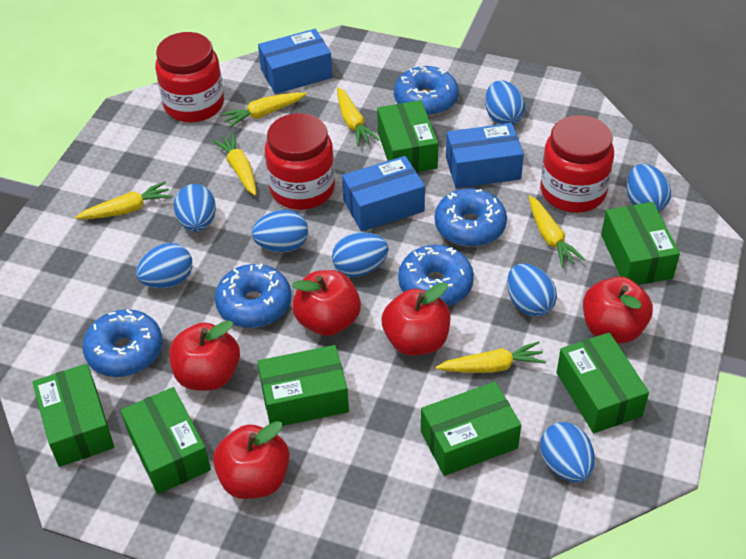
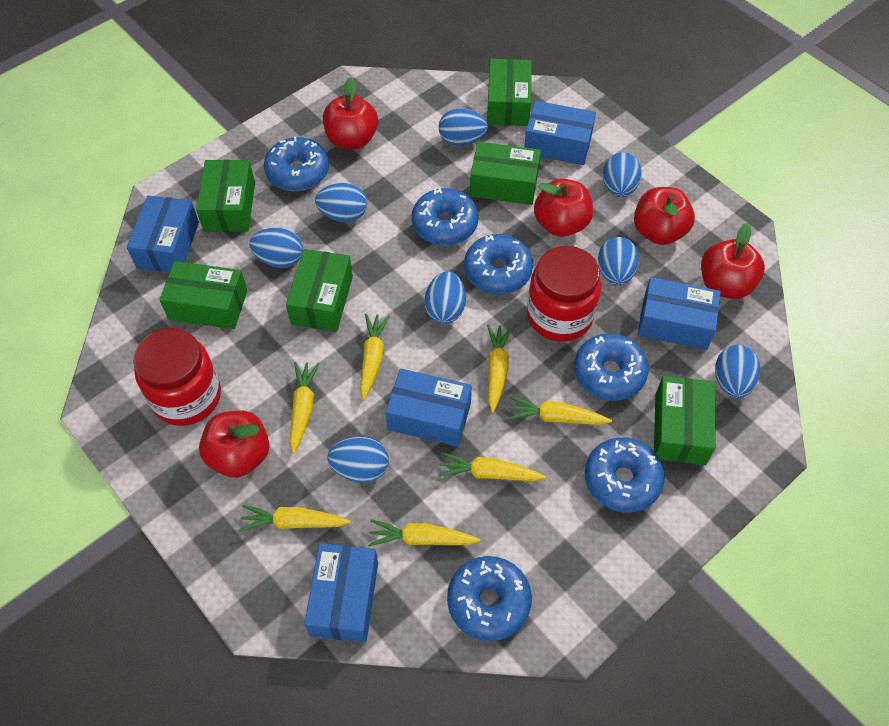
blue box: [258,29,332,94] [342,156,425,231] [446,123,524,188] = 3 -> [127,195,199,272] [304,543,378,642] [385,369,472,447] [524,101,596,165] [638,277,721,350] = 5
blue donut: [82,309,163,377] [215,264,291,328] [394,66,459,116] [398,245,474,306] [435,188,507,247] = 5 -> [264,137,329,191] [412,188,478,245] [447,556,532,641] [464,234,533,294] [574,333,649,401] [585,437,665,513] = 6
green box: [32,364,114,467] [121,387,211,494] [257,345,349,426] [377,100,438,172] [421,382,521,476] [557,332,649,433] [601,202,680,285] = 7 -> [159,261,247,329] [196,160,255,232] [286,249,353,332] [470,142,541,205] [487,59,532,126] [654,376,716,465] = 6
red jar: [155,32,224,123] [265,113,335,210] [540,115,614,213] = 3 -> [133,328,221,426] [527,246,601,342] = 2
yellow carrot: [75,181,172,219] [212,133,256,196] [221,92,307,128] [337,87,379,146] [436,341,546,373] [529,196,585,267] = 6 -> [239,505,351,531] [290,362,320,454] [360,313,390,400] [368,519,480,546] [438,452,546,481] [487,324,512,412] [508,396,612,425] = 7

